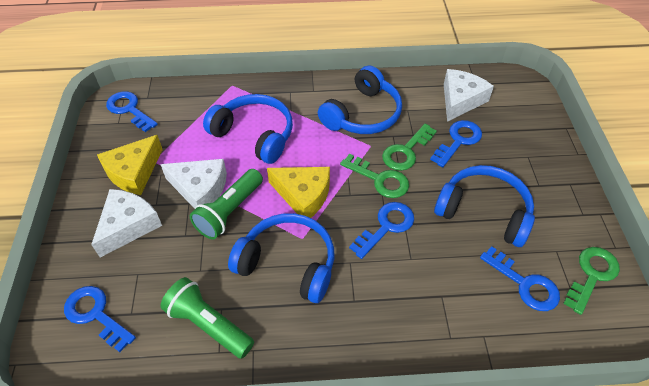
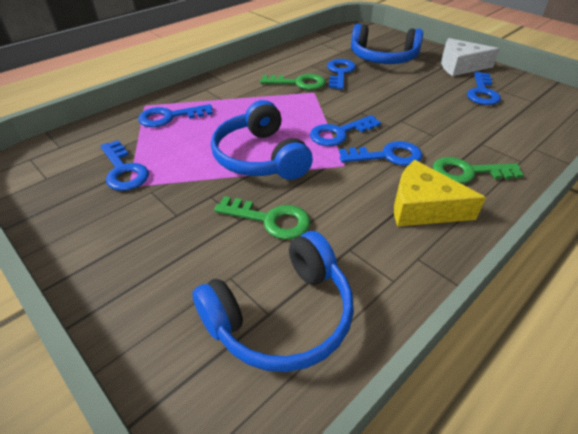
blue headphones: [203,94,293,164] [228,213,335,303] [318,65,402,134] [434,165,535,247] = 4 -> [193,231,354,372] [211,100,313,180] [351,24,423,64] = 3
blue key: [64,286,136,352] [106,91,158,132] [349,202,414,259] [430,120,482,167] [480,246,560,311] = 5 -> [101,140,149,191] [138,104,213,127] [310,115,381,146] [327,59,356,89] [339,141,423,166] [467,72,501,105] = 6
green flashlight: [160,277,254,359] [190,169,263,239] = 2 -> none = 0
white cheese: [91,189,162,258] [160,159,227,209] [444,69,494,122] = 3 -> [441,38,500,76] = 1
yellow cheese: [97,135,163,195] [267,167,330,218] = 2 -> [394,160,486,227] = 1

